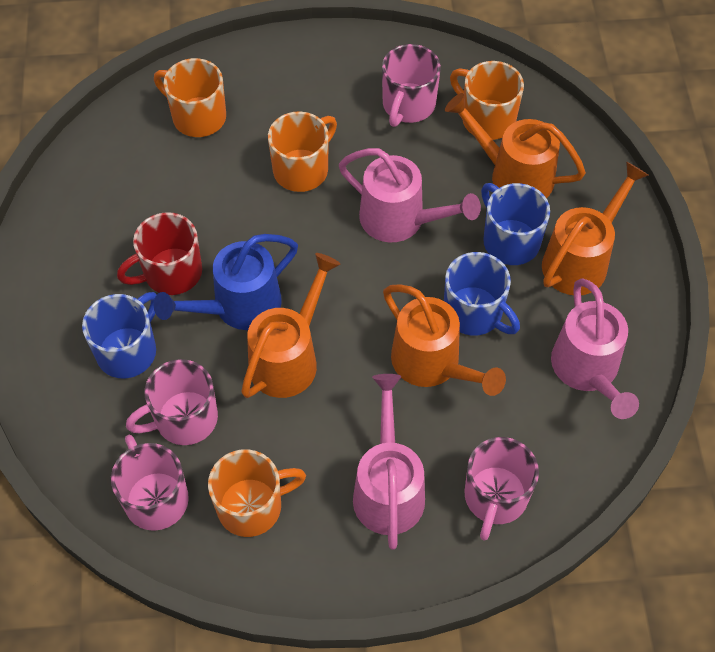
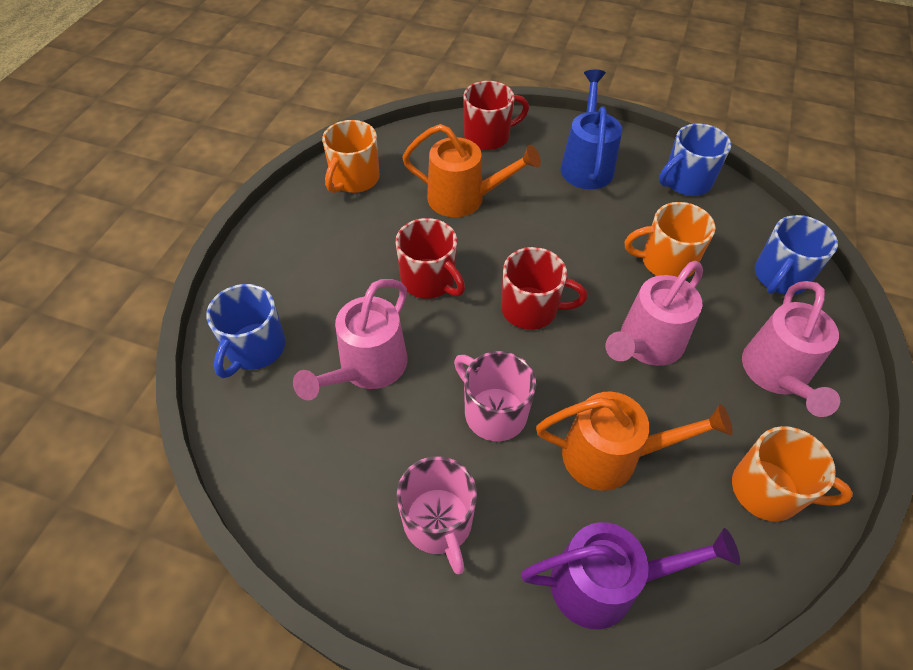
orange mug: [154,58,226,137] [208,449,306,537] [268,111,337,192] [450,61,524,140] = 4 -> [322,120,380,193] [625,202,716,278] [732,426,853,522] = 3
orange watering can: [241,253,340,398] [383,284,506,396] [445,93,586,198] [542,162,649,295] = 4 -> [402,124,541,217] [536,391,733,491] = 2
pink mug: [111,435,189,531] [126,359,218,445] [382,44,441,127] [464,437,539,541] = 4 -> [396,456,477,575] [454,351,536,441] = 2
purple watering can: none = 0 -> [521,522,740,629] = 1
red mug: [117,212,202,295] = 1 -> [395,218,465,299] [464,81,529,150] [501,247,587,330] = 3

